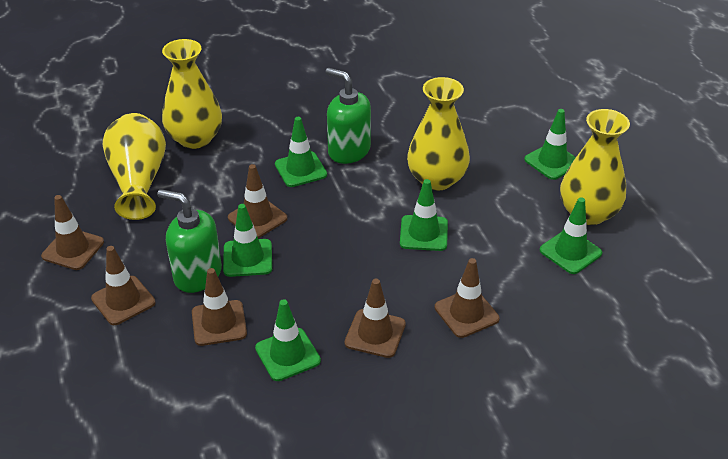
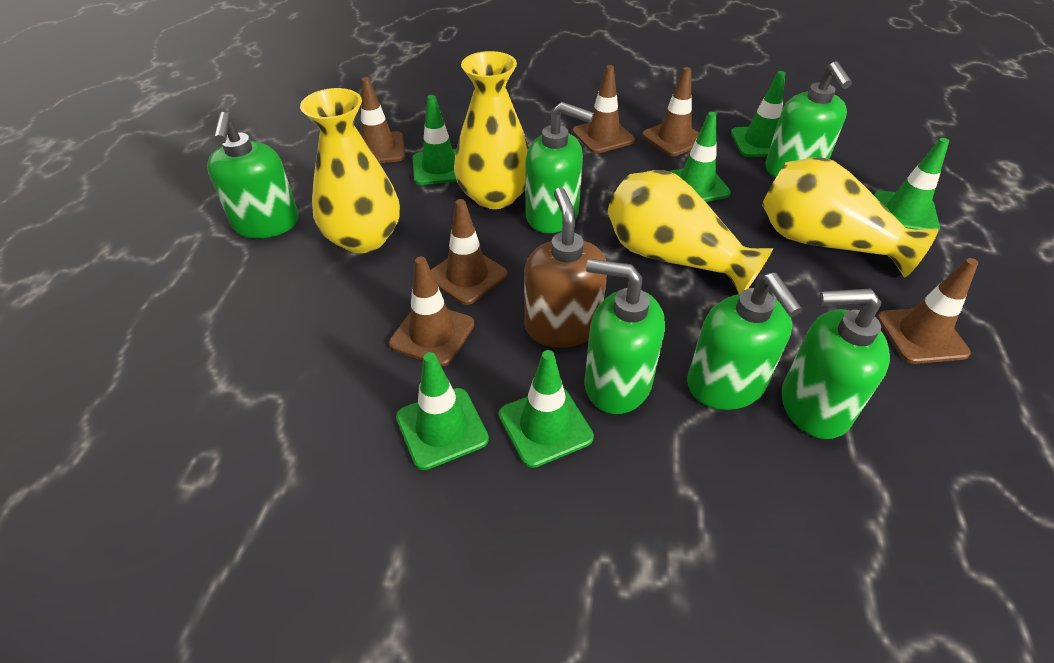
brown soap dispenser: none = 0 -> [524,187,607,348] = 1
green soap dispenser: [157,189,222,293] [326,68,371,164] = 2 -> [207,112,298,238] [525,102,594,233] [584,259,665,414] [687,273,803,410] [766,61,852,177] [782,289,890,439] = 6

